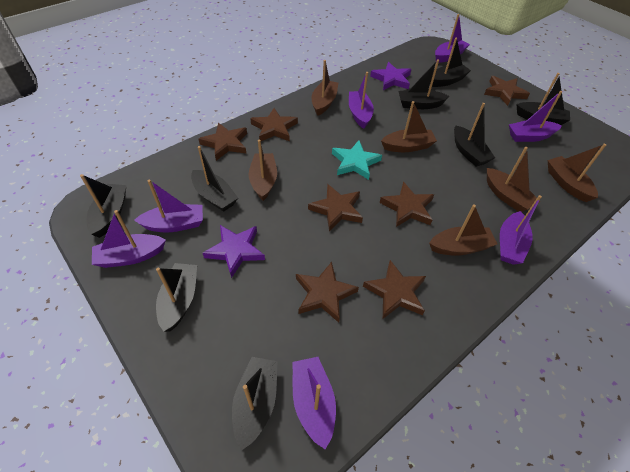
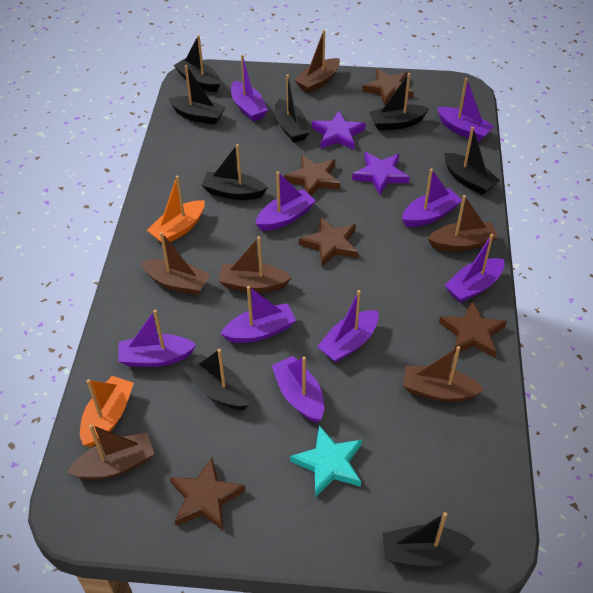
brown star: [199,123,247,161] [250,108,298,141] [296,262,359,323] [308,184,363,231] [363,260,426,319] [379,182,434,227] [484,76,530,106] = 7 -> [169,457,246,531] [284,155,340,196] [299,217,358,267] [362,69,414,105] [439,300,507,358] = 5
orange boat: none = 0 -> [80,376,134,447] [147,176,205,242] = 2
purple boat: [92,210,166,268] [134,180,203,233] [293,357,336,449] [349,72,374,129] [435,14,470,63] [500,195,542,265] [509,91,562,142] = 7 -> [118,310,196,367] [221,286,296,343] [231,55,268,122] [255,171,316,231] [271,356,324,423] [317,290,378,363] [402,168,462,227] [437,78,495,142] [444,234,504,303] = 9

